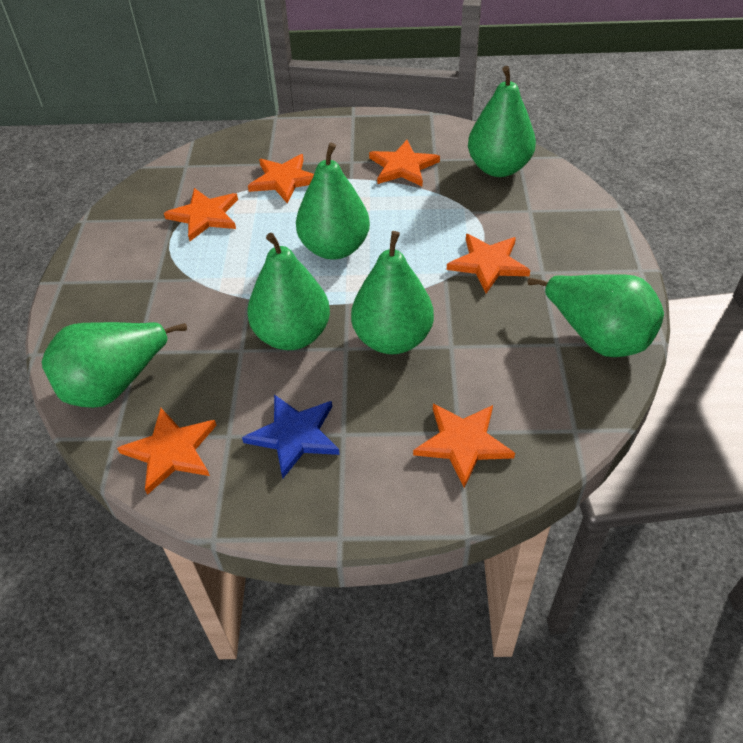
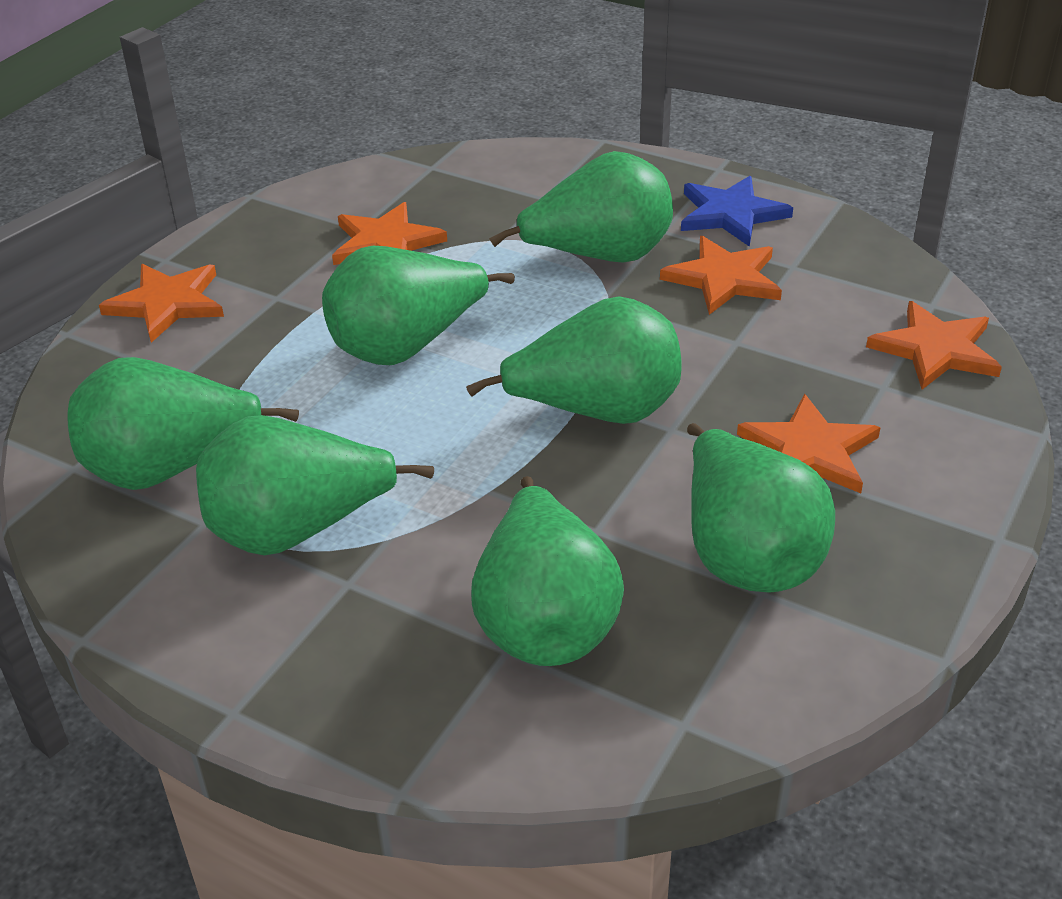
green pear: [42,322,187,408] [247,233,330,350] [296,143,370,260] [351,231,434,354] [468,66,536,177] [528,274,664,357] = 6 -> [67,357,299,490] [196,415,434,556] [322,246,515,365] [466,296,682,424] [471,476,624,666] [489,151,673,263] [687,423,835,593] = 7
orange star: [117,408,217,495] [164,188,238,241] [248,154,314,204] [369,140,440,187] [413,404,515,488] [447,234,530,293] = 6 -> [99,264,224,343] [332,202,447,265] [660,236,782,315] [737,394,881,493] [866,301,1002,389] = 5

